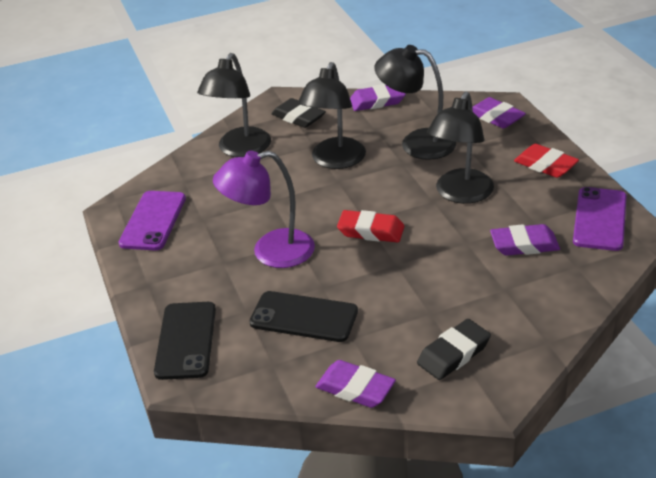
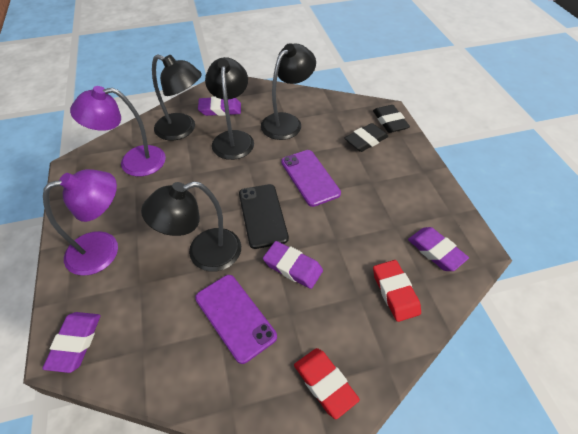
black phone: [154,302,216,380] [249,291,358,342] = 2 -> [239,184,289,249] = 1
purple lamp: [213,151,315,268] = 1 -> [43,169,118,276] [70,86,166,177] = 2

